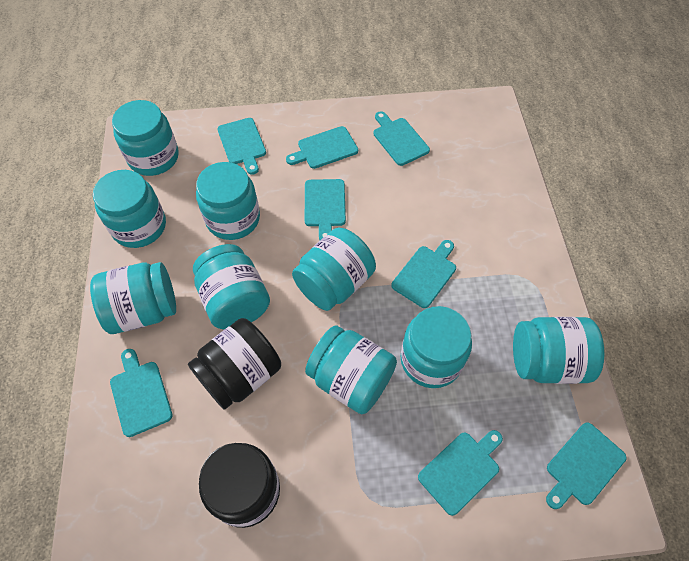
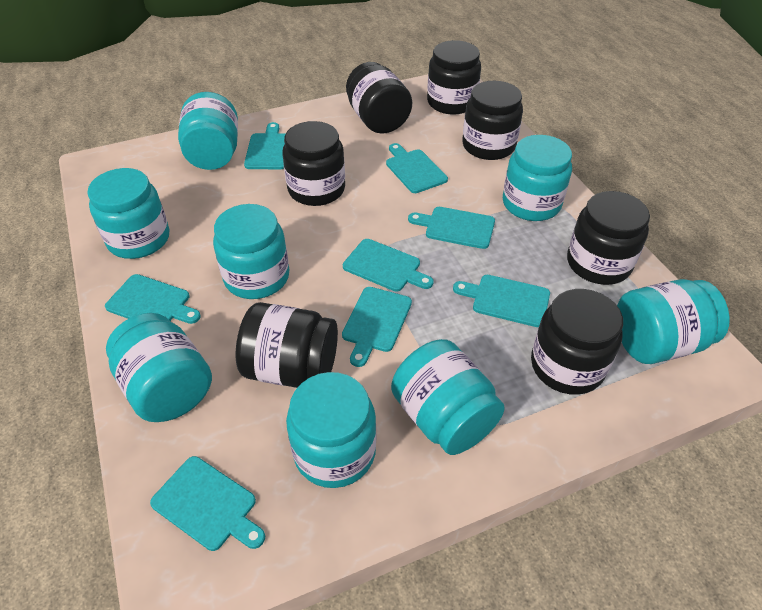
black jar: [188,318,281,410] [199,443,280,528] = 2 -> [236,302,338,388] [282,121,345,206] [346,62,412,134] [427,40,481,115] [462,81,523,160] [531,289,623,395] [567,191,650,285] = 7
turquoise jar: [90,262,176,334] [93,170,166,248] [112,100,179,176] [193,244,270,330] [196,162,260,240] [292,228,376,311] [305,326,397,414] [401,306,472,388] [513,317,604,384] = 9 -> [87,168,169,259] [106,313,212,422] [178,92,238,170] [213,204,289,299] [286,372,376,488] [391,339,505,455] [503,135,572,221] [617,279,730,364] = 8

